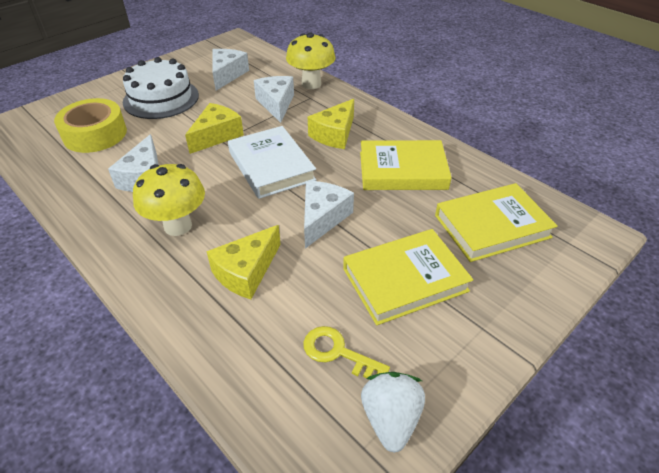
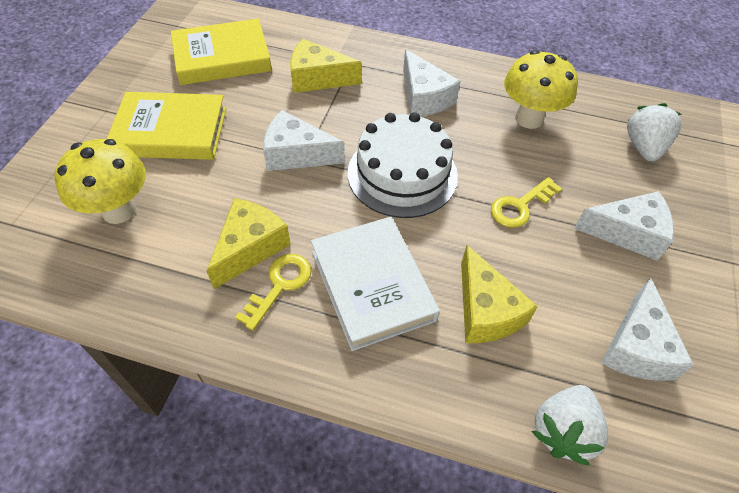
white strawberry: [361,372,425,453] = 1 -> [531,385,608,465] [627,103,682,161] = 2
yellow book: [343,229,473,325] [360,140,452,190] [435,183,558,262] = 3 -> [107,92,226,160] [171,19,272,85] = 2
yellow key: [303,326,390,378] = 1 -> [235,254,312,330] [491,177,562,228] = 2
yellow tape: [54,98,127,153] = 1 -> none = 0

